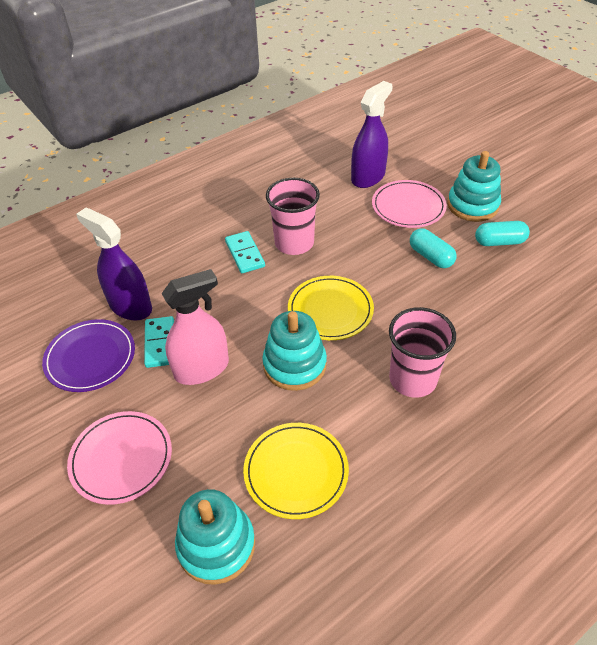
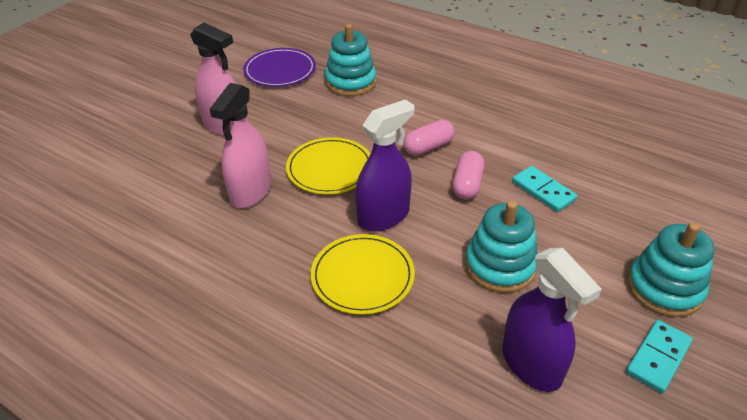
pink capsule: none = 0 -> [403,120,455,156] [452,151,484,200] = 2
pink cup: [266,178,320,255] [389,307,456,398] = 2 -> none = 0
pink plate: [67,411,172,505] [372,180,447,228] = 2 -> none = 0
pink spray bottle: [161,269,229,385] = 1 -> [190,22,236,136] [209,83,271,208] = 2
turquoise capsule: [410,228,457,268] [475,221,530,246] = 2 -> none = 0

